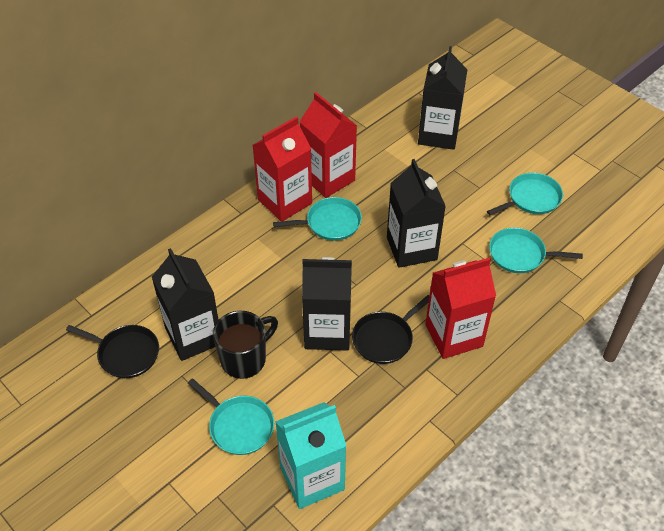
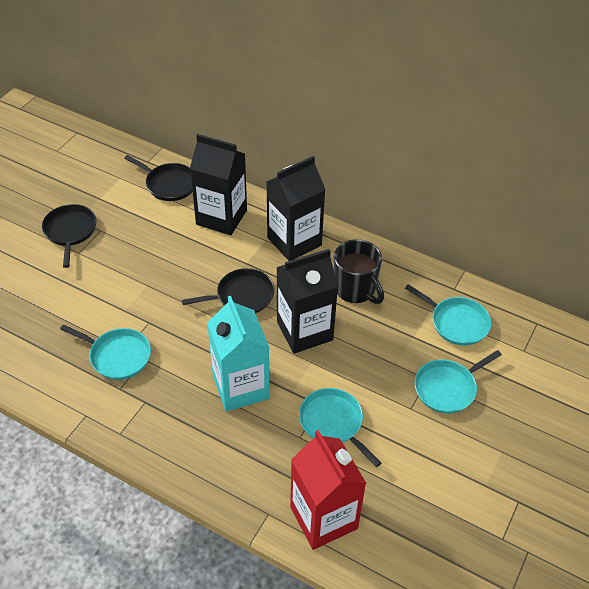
black carton: [152,248,218,361] [302,257,352,351] [387,159,446,268] [418,46,467,150] = 4 -> [190,134,247,235] [266,156,326,261] [276,249,338,354] = 3
black pan: [66,325,159,378] [352,295,429,364] = 2 -> [42,204,96,268] [124,155,193,201] [182,268,275,313] = 3
red carton: [253,116,312,221] [300,92,357,198] [425,257,496,359] = 3 -> [290,430,366,550] = 1

